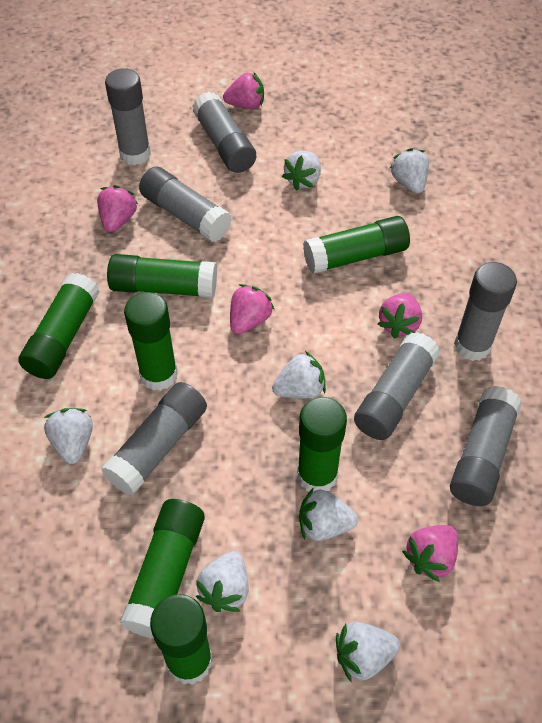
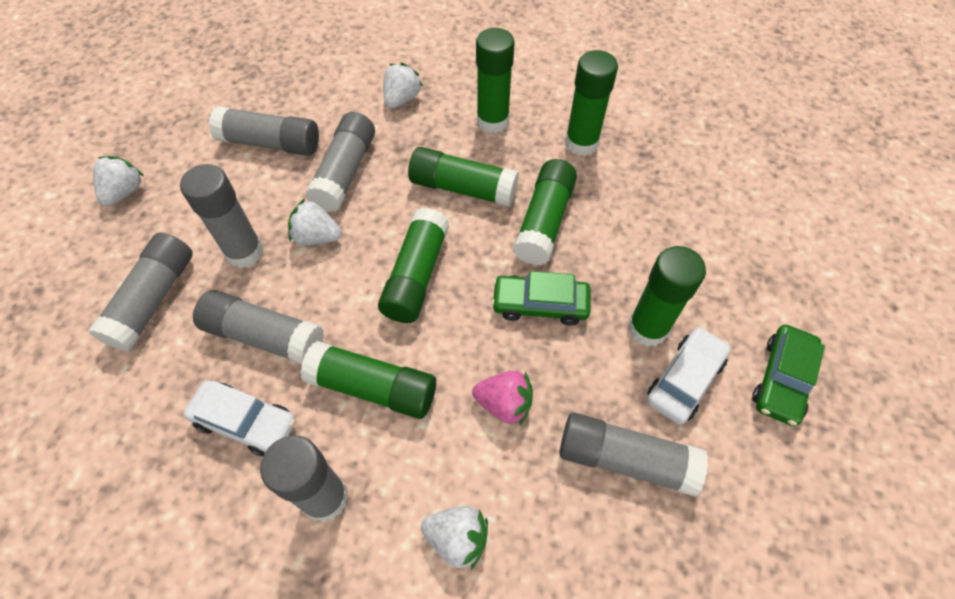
green car: none = 0 -> [491,271,590,325] [752,325,825,426] = 2
pink strawberry: [97,185,138,232] [223,72,264,109] [230,284,275,334] [378,293,422,338] [402,525,458,582] = 5 -> [472,371,533,425] = 1
white car: none = 0 -> [183,380,296,456] [647,327,731,425] = 2
white strawberry: [44,408,93,464] [195,551,249,612] [272,351,326,398] [282,151,321,191] [299,487,358,541] [336,622,400,683] [389,148,429,194] = 7 -> [93,156,144,206] [288,199,342,245] [383,63,423,109] [421,506,488,570] = 4

